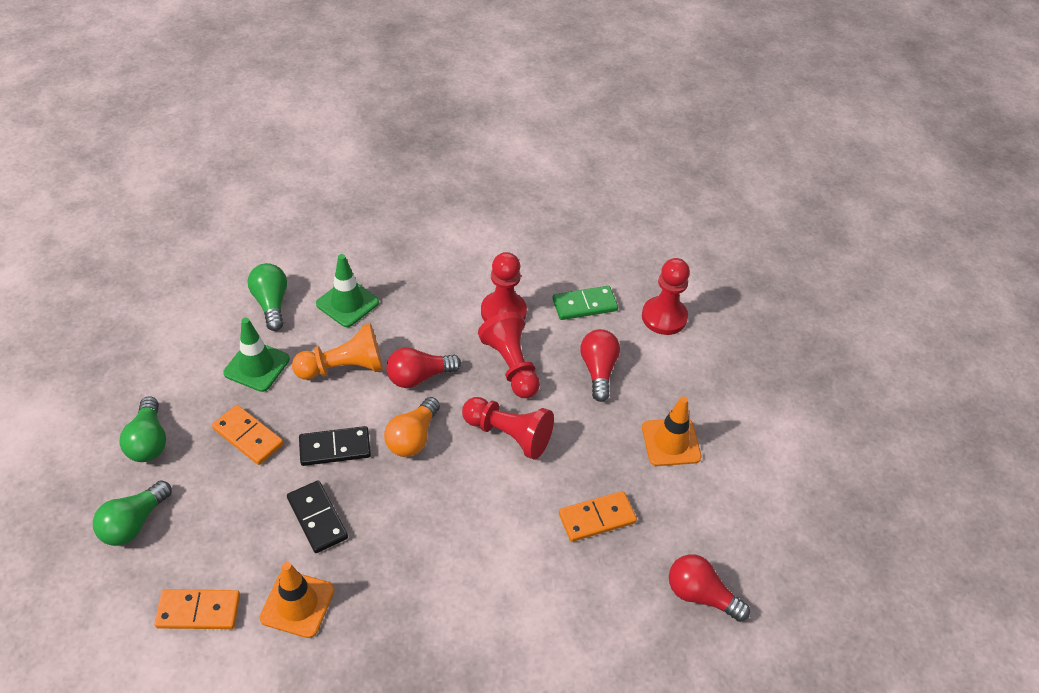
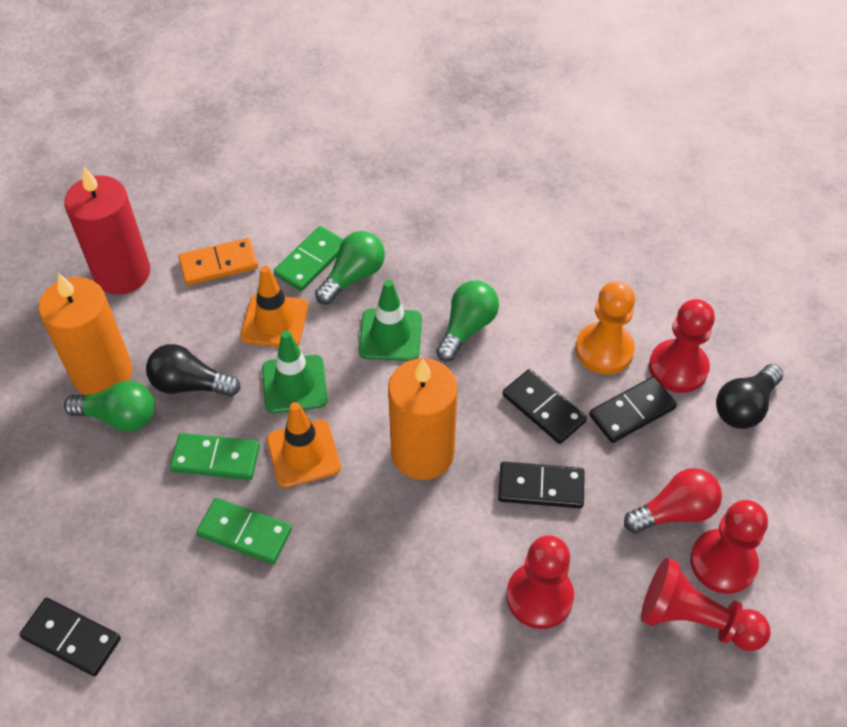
black domino: [287,480,348,553] [299,426,371,466] = 2 -> [19,598,121,676] [498,462,585,508] [502,369,587,444] [589,377,677,443] = 4
black light bulb: none = 0 -> [146,344,241,397] [716,364,783,429] = 2
green domino: [552,286,618,320] = 1 -> [170,433,260,480] [196,498,292,564] [274,226,344,291] = 3
orange candle: none = 0 -> [38,273,132,395] [388,358,458,480] = 2
orange domino: [154,589,240,629] [212,405,283,465] [559,491,637,542] = 3 -> [179,238,258,285] = 1
orange light bulb: [384,397,440,457] = 1 -> none = 0
red candle: none = 0 -> [64,167,150,295] = 1
red light bulb: [386,347,461,388] [580,329,620,402] [669,554,750,622] = 3 -> [624,468,722,534] = 1

